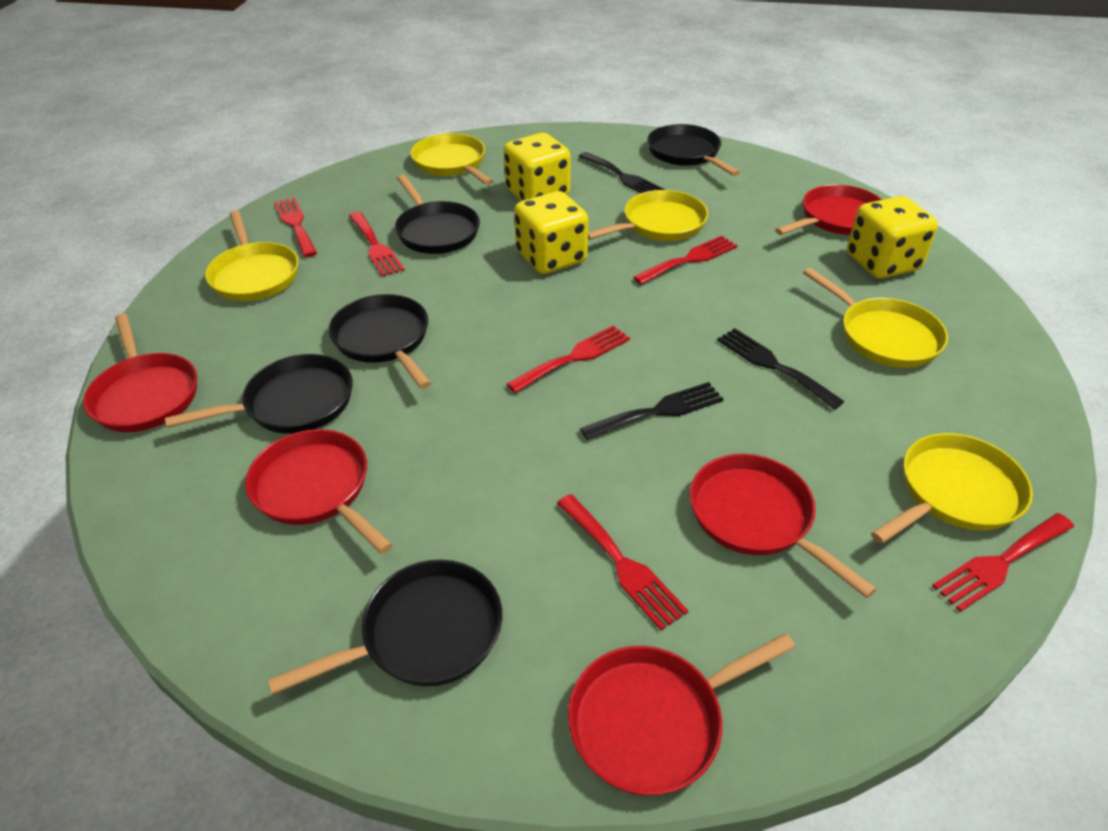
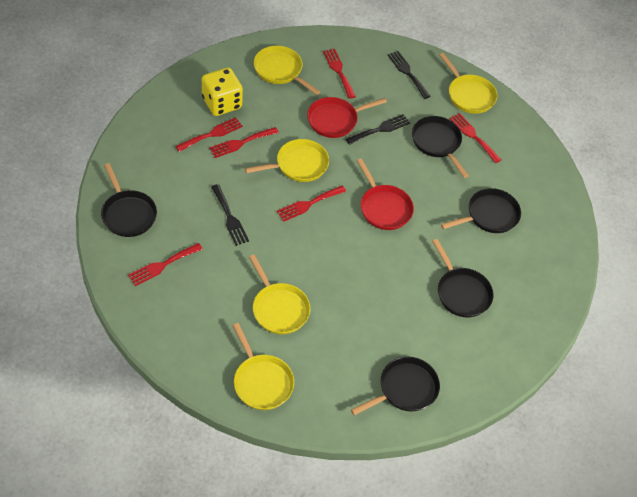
red pan: [83,314,197,432] [245,429,393,554] [568,633,795,796] [690,454,876,598] [775,185,882,235] = 5 -> [307,97,387,138] [357,158,414,230] = 2
yellow dice: [504,133,571,201] [514,191,588,274] [847,196,938,279] = 3 -> [202,68,243,116] = 1

